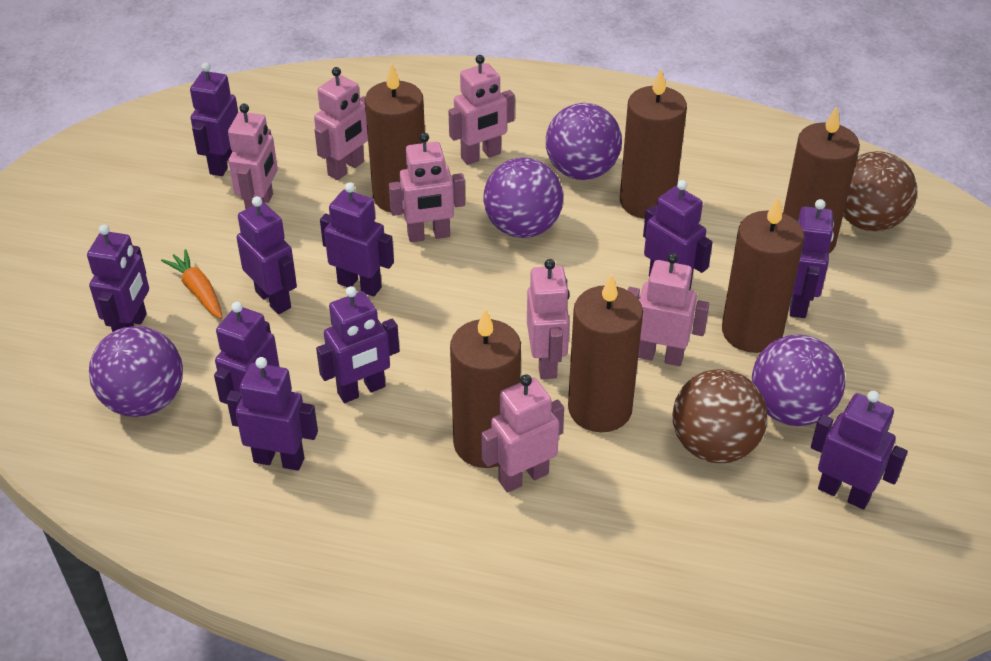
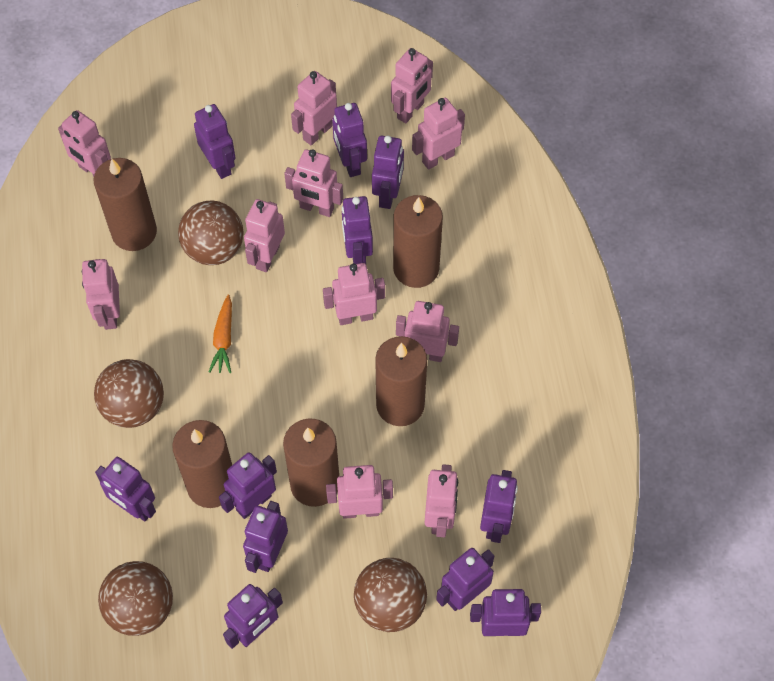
brown ball: [673,369,767,463] [843,151,917,231] = 2 -> [94,359,164,428] [98,561,173,636] [178,201,244,265] [354,558,427,632] = 4
brown candle: [365,63,425,213] [450,308,521,468] [568,273,643,432] [620,69,687,219] [722,196,804,353] [783,106,860,253] = 6 -> [94,158,157,251] [172,420,232,508] [283,418,339,507] [375,336,427,426] [393,195,443,288] = 5
pink robot: [228,104,278,210] [314,67,368,180] [389,132,465,242] [448,55,515,165] [481,374,564,493] [527,259,570,379] [628,253,709,366] = 7 -> [58,110,111,177] [82,259,120,330] [244,199,285,272] [284,149,343,217] [291,71,337,145] [323,263,385,325] [326,465,393,519] [391,48,433,123] [396,301,459,362] [412,98,465,170] [425,464,458,537] = 11
purple ball: [89,326,183,417] [483,157,563,238] [546,103,622,180] [752,334,845,426] = 4 -> none = 0
purple robot: [87,224,149,332] [190,62,238,176] [214,302,280,404] [227,357,318,471] [237,196,297,314] [316,286,400,403] [320,182,394,297] [643,180,713,290] [790,199,834,318] [811,391,907,509] = 10 -> [95,457,156,521] [194,104,236,179] [219,452,277,519] [223,584,283,649] [243,501,288,573] [332,103,367,177] [342,196,373,264] [372,136,404,209] [436,548,494,611] [470,589,541,636] [480,470,518,543] = 11

